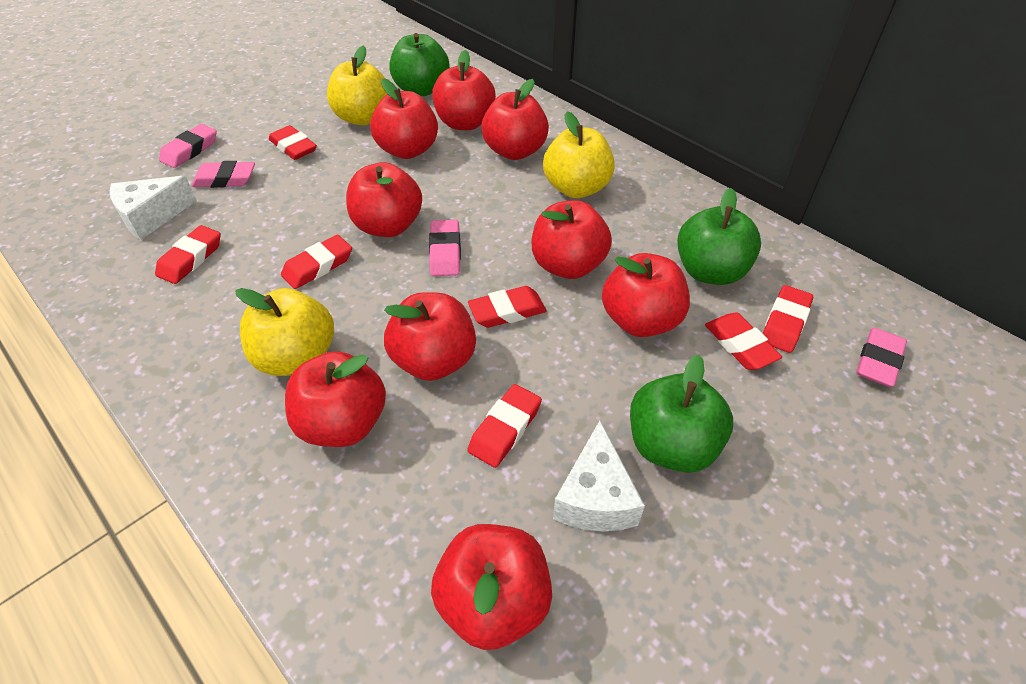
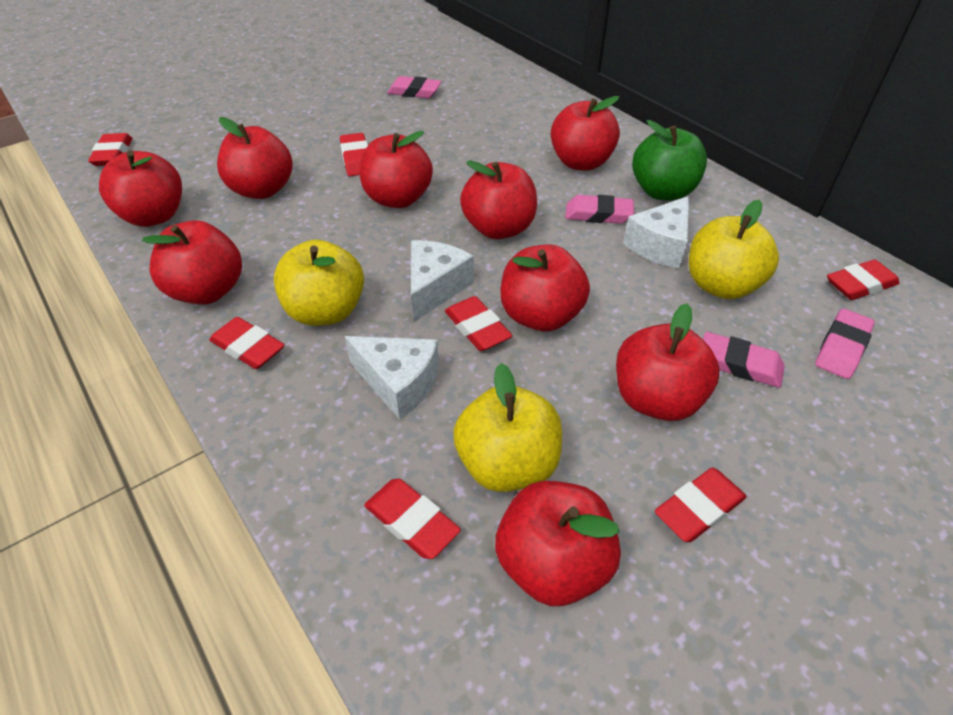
green apple: [390,33,450,96] [630,354,733,473] [677,188,761,285] = 3 -> [632,120,707,200] = 1
white cheese: [110,176,197,240] [553,421,645,531] = 2 -> [345,336,439,420] [411,240,474,322] [623,196,690,268] = 3

